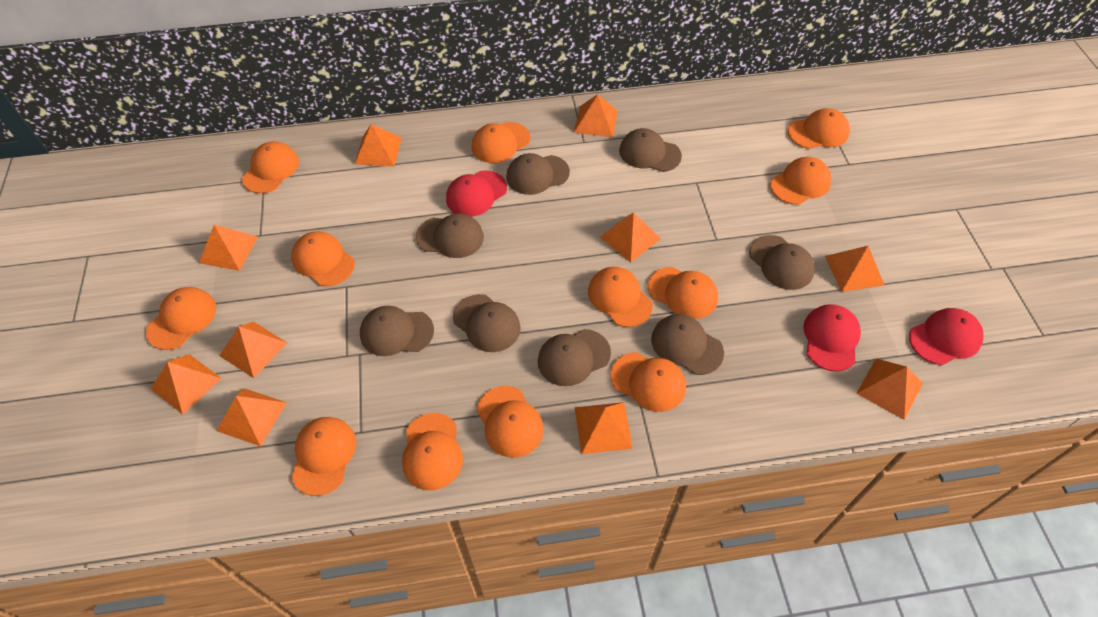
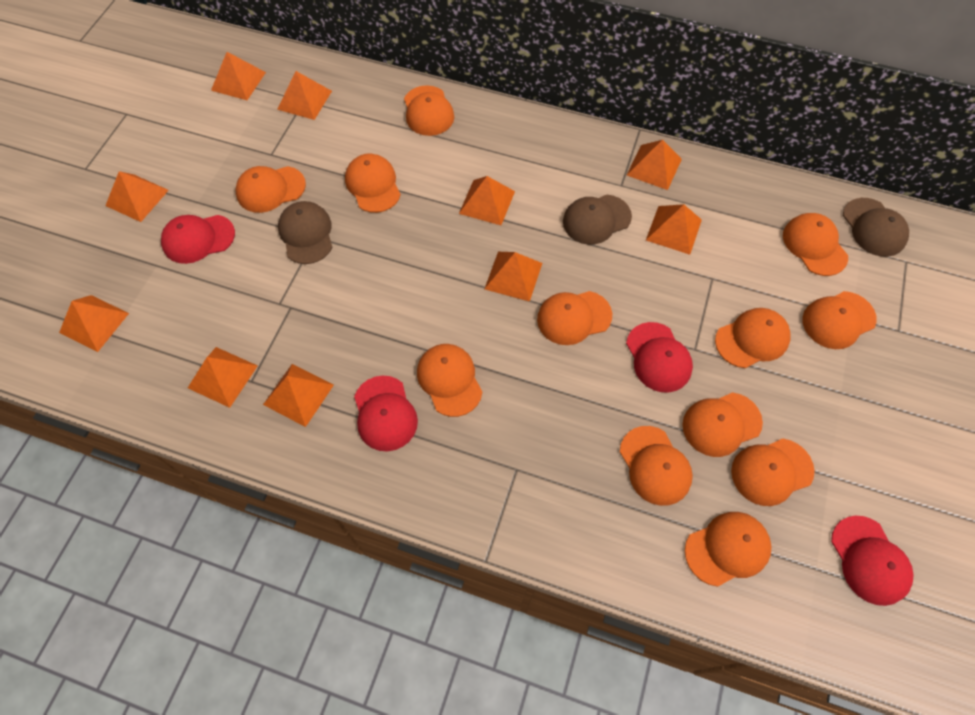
brown cap: [360,306,434,356] [416,213,484,258] [453,294,521,352] [506,153,570,195] [538,329,611,386] [619,128,682,172] [651,314,724,375] [749,235,815,290] = 8 -> [278,201,333,264] [563,195,632,245] [843,198,909,257] = 3
red cap: [446,170,507,217] [803,304,861,372] [909,308,984,365] = 3 -> [161,215,235,264] [354,375,418,451] [626,322,693,393] [831,516,914,606] = 4

